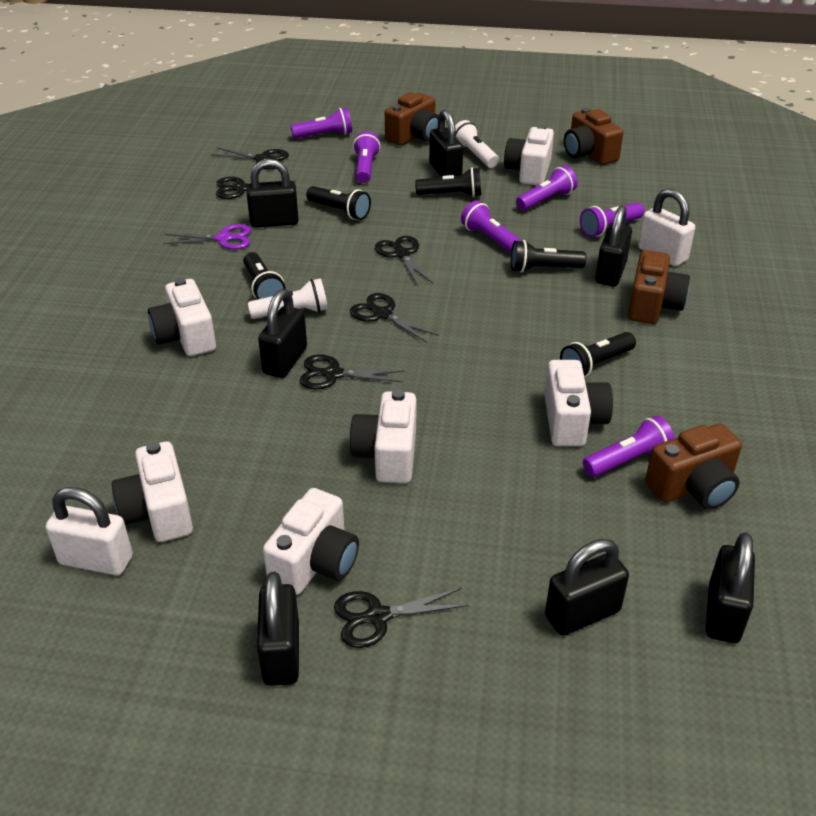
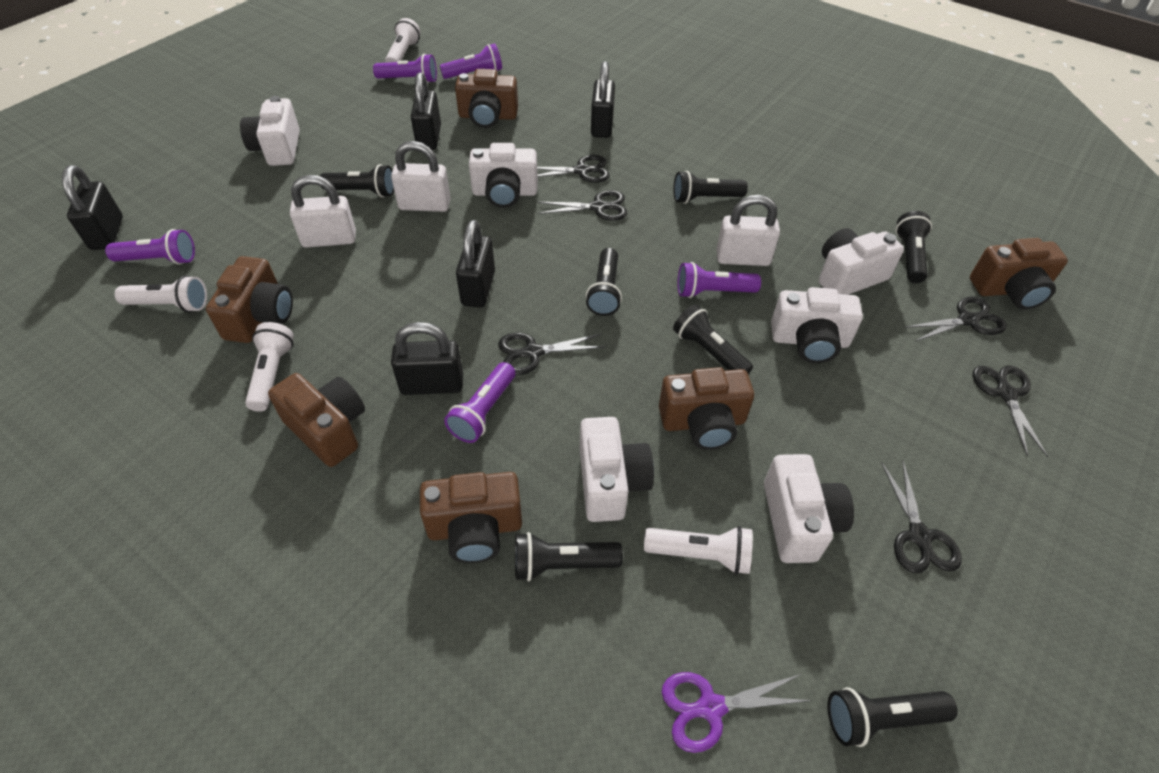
black flashlight: [243,252,286,300] [306,186,371,220] [415,167,481,197] [511,240,586,273] [560,332,636,377] = 5 -> [320,164,394,198] [515,532,623,581] [586,248,622,316] [673,171,748,204] [673,304,753,374] [827,687,958,747] [896,211,932,283] = 7
black padlock: [246,159,299,228] [257,572,299,686] [258,289,307,378] [429,109,463,177] [545,539,629,636] [595,205,632,286] [706,532,755,643] = 7 -> [62,165,123,250] [391,322,463,395] [411,72,441,150] [456,220,495,307] [591,61,615,138] = 5
brown camera: [385,92,438,146] [564,107,623,165] [628,250,690,324] [645,423,742,510] = 4 -> [206,256,293,343] [268,373,365,467] [420,472,522,563] [455,69,518,128] [659,367,754,450] [970,238,1068,310] = 6
purple flashlight: [291,108,352,139] [353,131,381,183] [461,201,522,253] [516,165,578,211] [580,203,644,237] [583,416,675,477] = 6 -> [105,229,195,265] [373,54,437,83] [440,43,502,79] [444,362,515,443] [677,262,761,298] = 5
white flashlight: [248,278,328,319] [455,120,499,168] = 2 -> [115,275,207,313] [245,322,294,412] [385,18,421,63] [644,526,753,574] = 4
white padlock: [46,487,133,575] [638,188,695,266] = 2 -> [290,175,356,248] [391,141,451,212] [716,195,780,266] = 3

